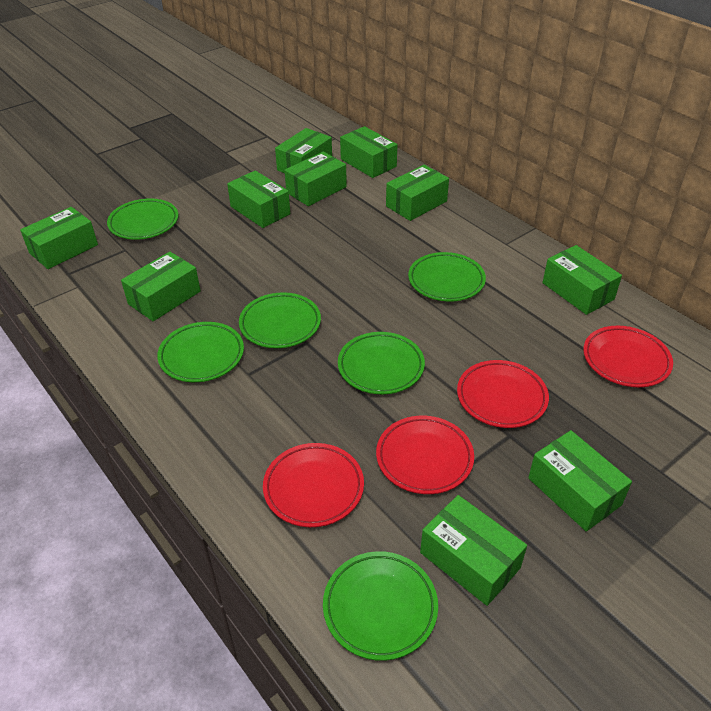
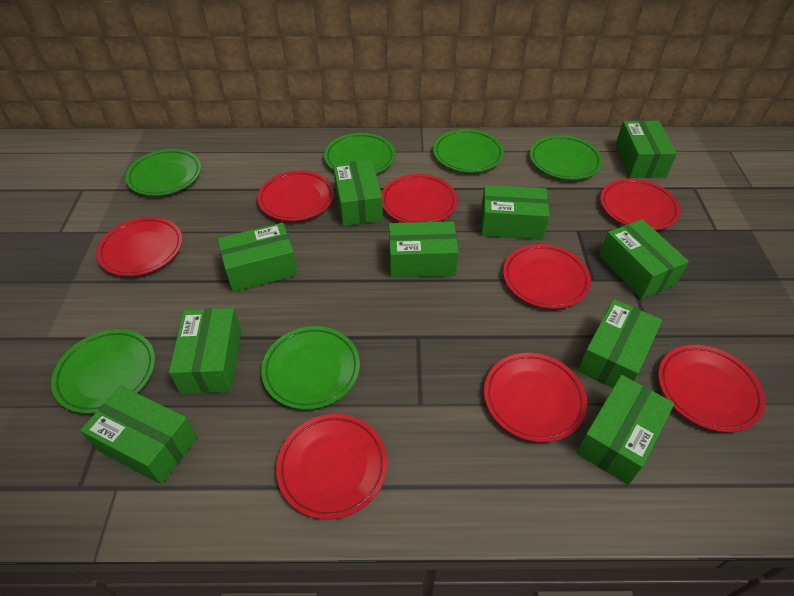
red plate: [263,443,364,527] [376,416,474,494] [457,360,549,428] [583,326,673,387] = 4 -> [96,217,183,276] [257,171,334,221] [276,414,387,520] [382,174,457,223] [484,353,587,442] [503,244,591,309] [600,179,681,231] [658,345,765,433] = 8

